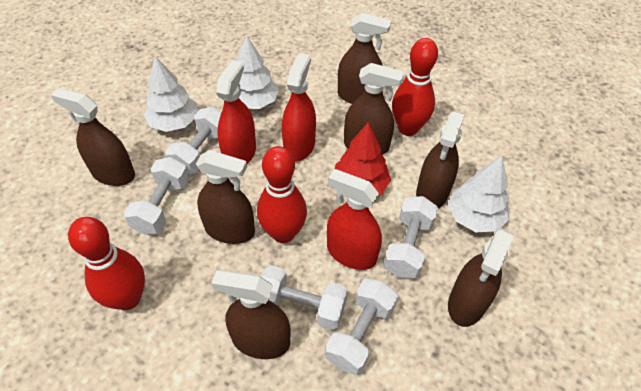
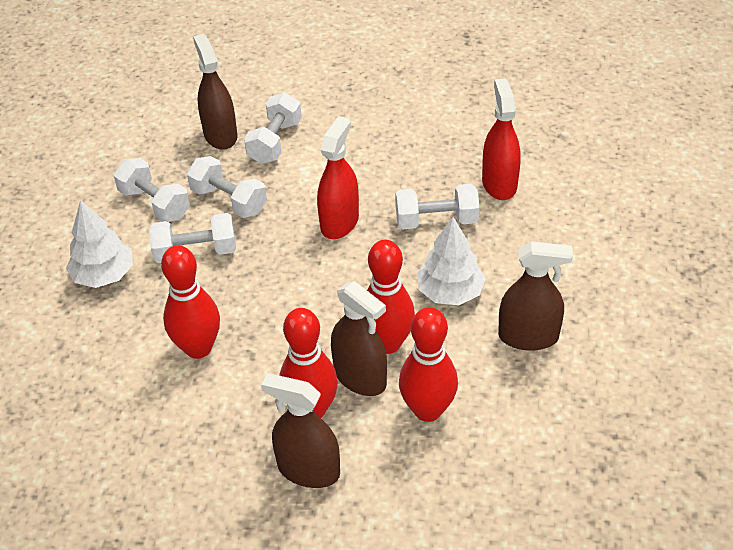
brown spray bottle: [50,88,135,186] [196,150,255,244] [211,270,291,359] [338,13,391,104] [344,63,404,155] [416,112,465,209] [448,228,514,327] = 7 -> [193,34,238,150] [261,374,340,488] [331,281,387,396] [498,241,573,351] = 4
red bowling pin: [68,217,145,310] [257,146,307,243] [392,38,438,136] = 3 -> [161,245,220,359] [279,308,338,418] [367,240,415,354] [399,307,458,422] = 4
red spray bottle: [216,60,256,164] [282,53,316,162] [327,169,382,270] = 3 -> [317,116,359,239] [482,78,521,200] = 2
red tree: [335,122,391,195] = 1 -> none = 0
white tree: [144,56,197,132] [236,35,279,109] [448,156,510,232] = 3 -> [66,200,133,288] [417,217,486,305] = 2

